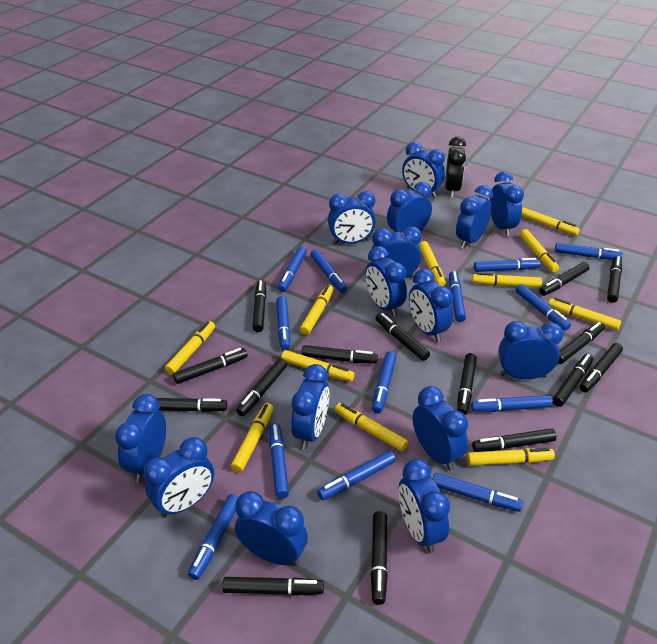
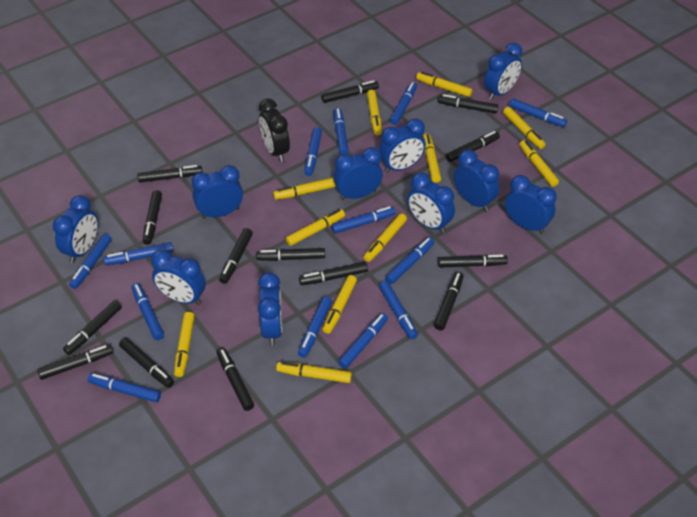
black marker: [156,398,227,412] [173,348,248,384] [222,577,324,596] [236,358,287,416] [252,280,266,332] [302,345,378,364] [371,511,388,605] [375,313,430,361] [457,353,477,415] [472,428,556,452] [539,262,589,296] [552,354,593,407] [557,322,605,364] [579,343,623,392] [607,256,622,303] = 15 -> [37,345,113,380] [63,300,122,355] [119,338,174,388] [137,165,203,183] [143,190,162,245] [217,348,254,411] [219,228,253,284] [256,248,325,261] [299,262,368,285] [322,80,379,103] [434,272,464,330] [438,94,498,113] [438,255,508,268] [446,131,500,162] = 14
blue clock: [115,394,166,483] [143,437,214,518] [235,491,308,566] [291,364,329,449] [328,191,376,244] [365,246,407,317] [371,226,422,278] [387,182,432,232] [399,459,450,553] [402,142,445,198] [409,269,453,342] [413,386,468,470] [456,185,493,248] [490,172,524,236] [498,321,563,379] = 15 -> [53,195,98,263] [151,249,206,305] [191,165,243,219] [258,272,282,345] [334,147,383,200] [379,118,426,173] [407,173,455,233] [454,150,499,211] [484,43,522,100] [505,175,557,234] = 10

